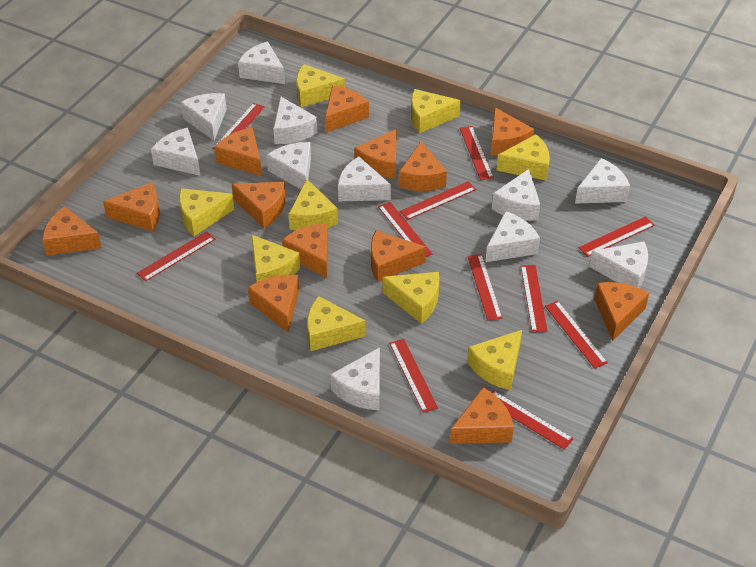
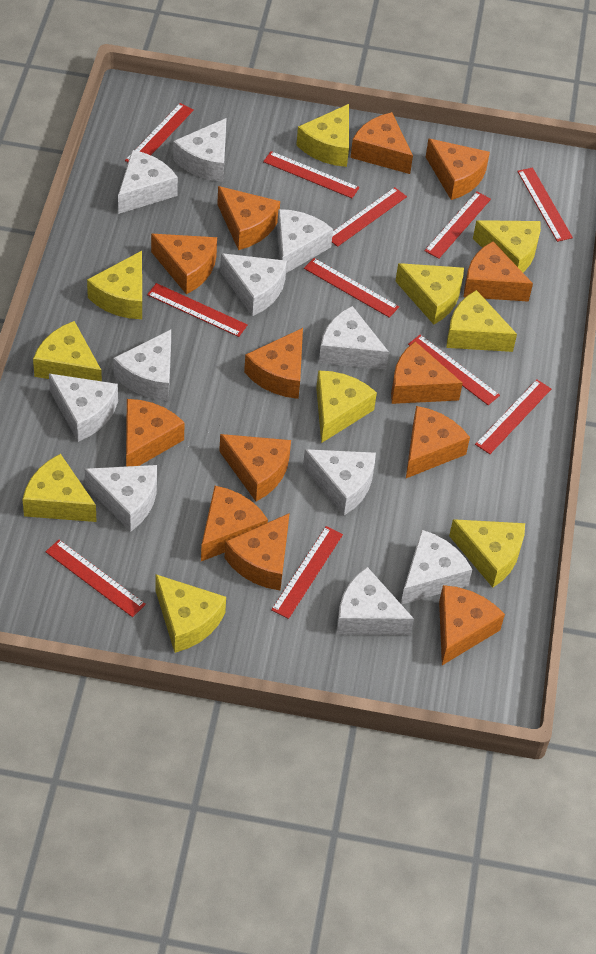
yellow cheese: [179,188,234,236] [251,234,300,282] [288,179,338,231] [296,64,345,107] [307,296,366,351] [383,272,439,324] [411,89,461,134] [467,330,522,390] [496,134,550,181] = 9 -> [22,454,97,522] [33,321,102,381] [87,251,142,319] [156,574,226,653] [296,104,349,167] [316,370,377,443] [395,263,464,324] [446,290,517,352] [449,519,525,588] [473,220,541,272] = 10

